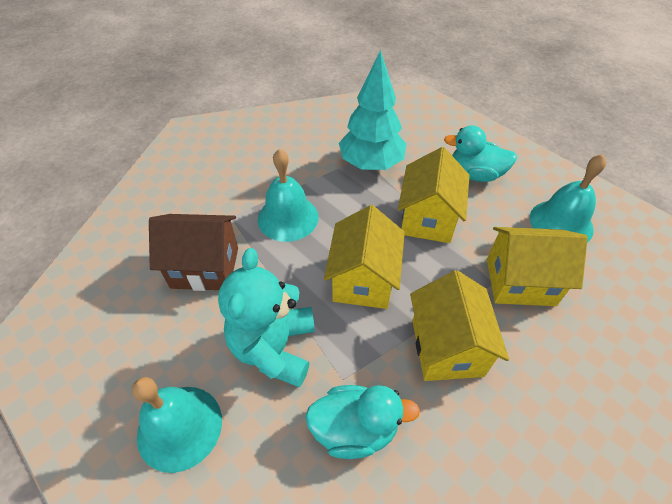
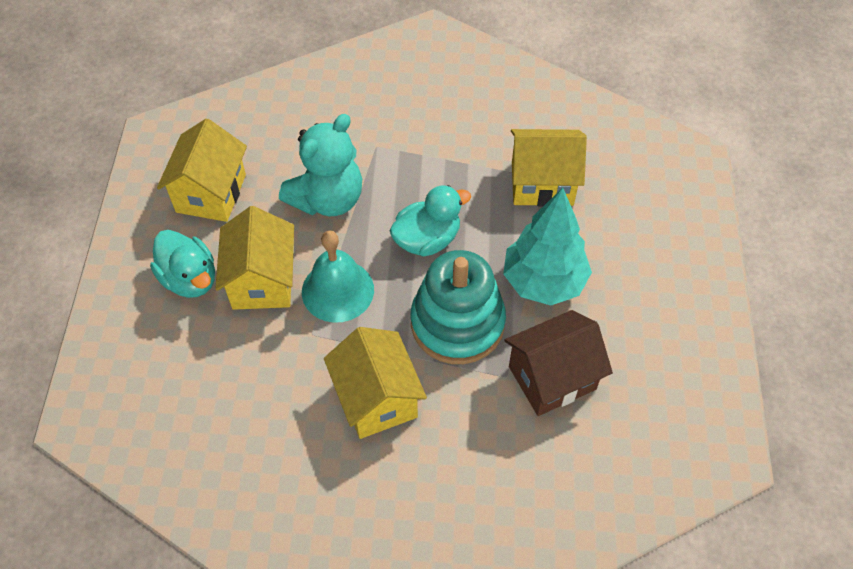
turquoise bell: [132,377,222,473] [258,149,318,242] [530,154,606,243] = 3 -> [302,231,374,323] = 1
turquoise stacking toy: none = 0 -> [411,250,506,364] = 1

